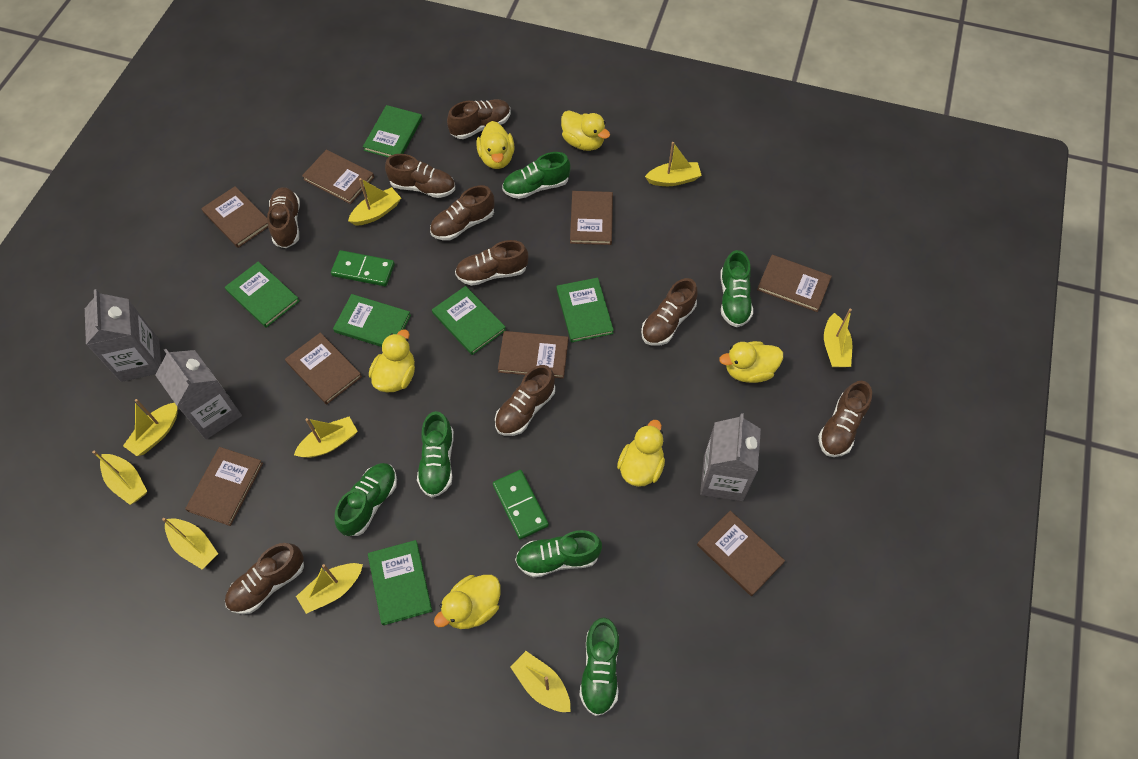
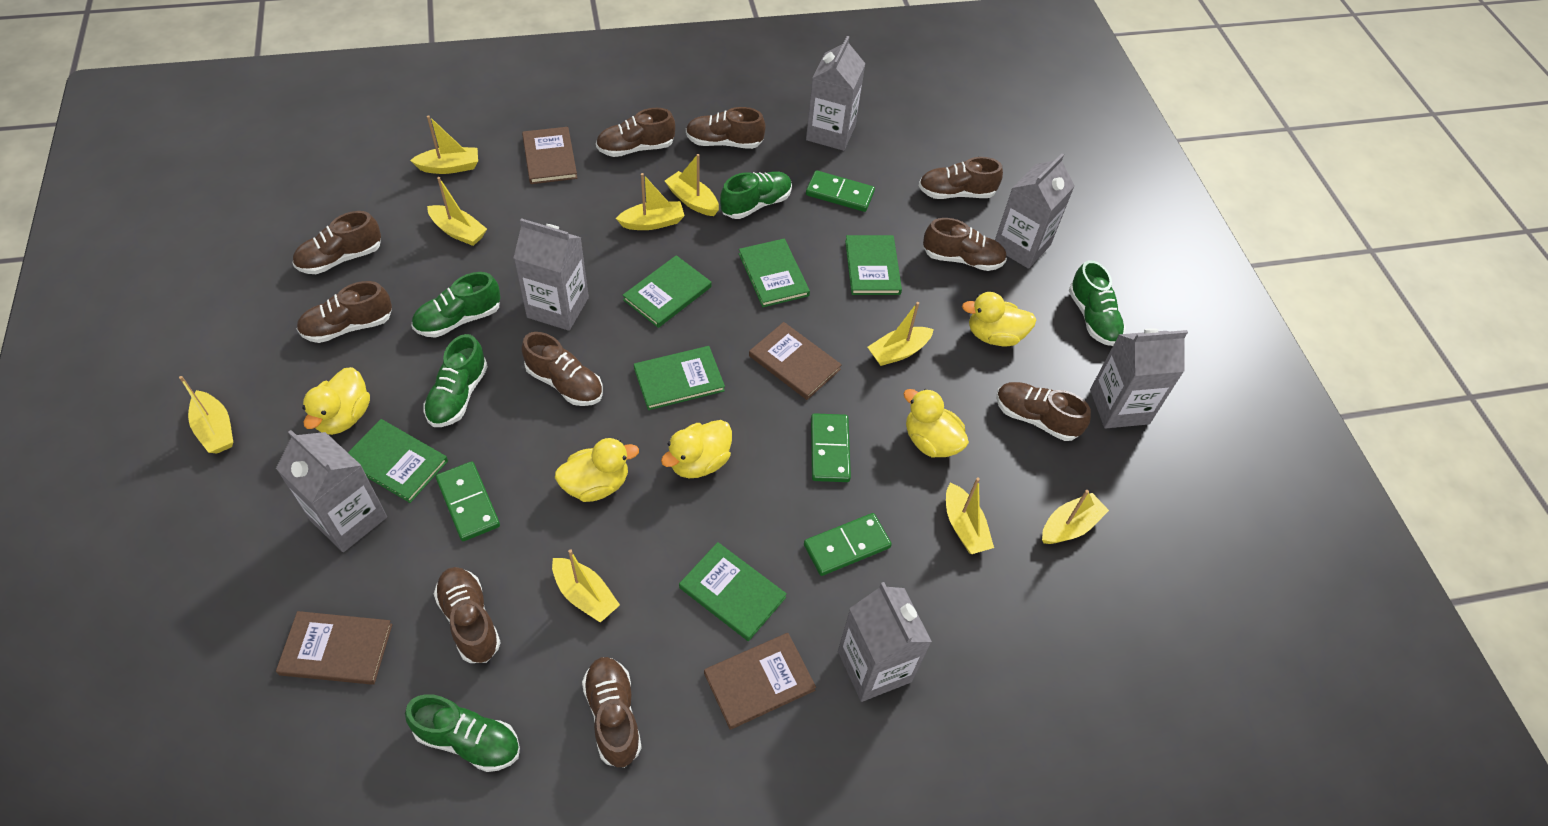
brown book: [185,447,263,526] [201,186,268,248] [285,332,362,405] [302,150,374,204] [498,331,568,379] [570,191,613,245] [697,511,785,596] [757,255,832,312] = 8 -> [276,611,393,685] [522,127,577,184] [704,633,816,730] [749,322,842,400] = 4
brown shoe: [225,543,304,614] [267,187,300,248] [385,154,455,198] [430,185,494,240] [447,99,511,139] [455,240,528,286] [495,365,555,436] [641,278,698,346] [818,381,872,457] = 9 -> [292,211,381,274] [297,281,392,343] [434,567,501,663] [522,332,603,406] [582,657,642,768] [596,108,675,157] [686,107,766,149] [919,157,1003,199] [923,218,1007,271] [996,382,1091,441] = 10
green domino: [331,250,395,286] [493,470,549,540] = 2 -> [436,462,500,541] [804,513,892,576] [806,170,875,212] [811,413,851,482] = 4
green shoe: [335,463,397,536] [417,411,454,497] [502,152,571,199] [515,530,602,577] [579,617,619,716] [720,250,753,327] = 6 -> [405,694,520,772] [412,272,500,338] [423,334,488,427] [720,171,792,219] [1069,260,1126,346] = 5
grey carton: [85,289,161,382] [155,349,242,439] [700,413,761,501] = 3 -> [276,430,387,552] [514,218,589,331] [806,36,866,151] [838,582,932,702] [995,154,1075,269] [1090,329,1188,428] = 6
yellow duck: [369,330,415,392] [434,575,501,629] [476,121,514,169] [561,111,610,151] [617,420,665,487] [719,341,783,383] = 6 -> [302,367,370,435] [555,438,639,502] [661,420,732,478] [903,389,969,458] [962,292,1036,347] = 5

